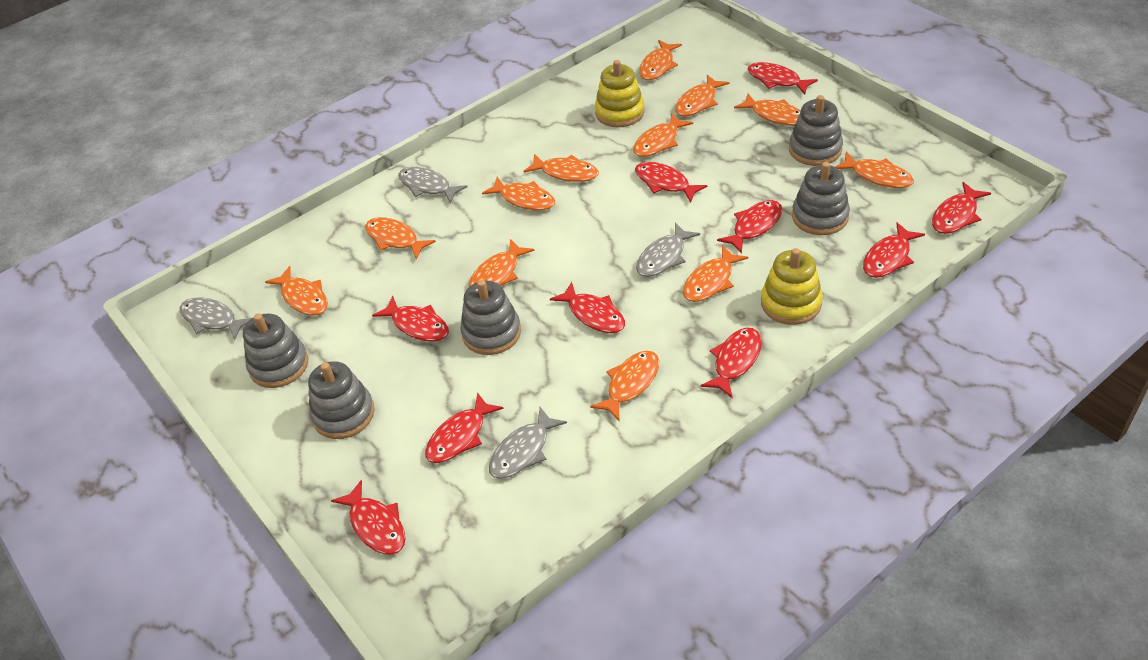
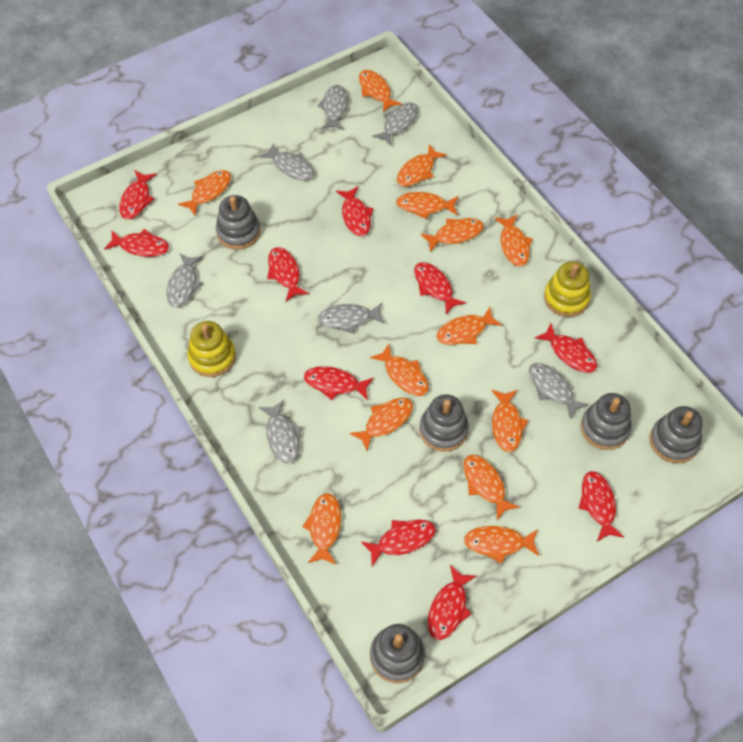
grey fish: [180,297,252,340] [398,167,467,204] [489,407,567,479] [636,222,700,277] = 4 -> [167,253,203,307] [259,143,314,180] [259,400,302,464] [317,85,348,130] [318,303,385,334] [372,102,418,146] [529,363,589,420] = 7
orange fish: [265,266,328,316] [365,217,436,259] [468,239,535,287] [482,177,555,211] [523,154,599,182] [590,351,659,422] [633,113,693,157] [639,40,682,80] [675,75,729,117] [683,245,748,302] [734,94,800,126] [835,152,914,188] = 12 -> [178,170,231,216] [302,493,341,564] [349,398,413,451] [359,70,402,112] [370,344,429,396] [396,192,459,219] [397,144,447,186] [420,218,484,252] [436,307,502,345] [463,455,520,520] [464,526,539,564] [491,390,528,452] [495,214,533,266] = 13

